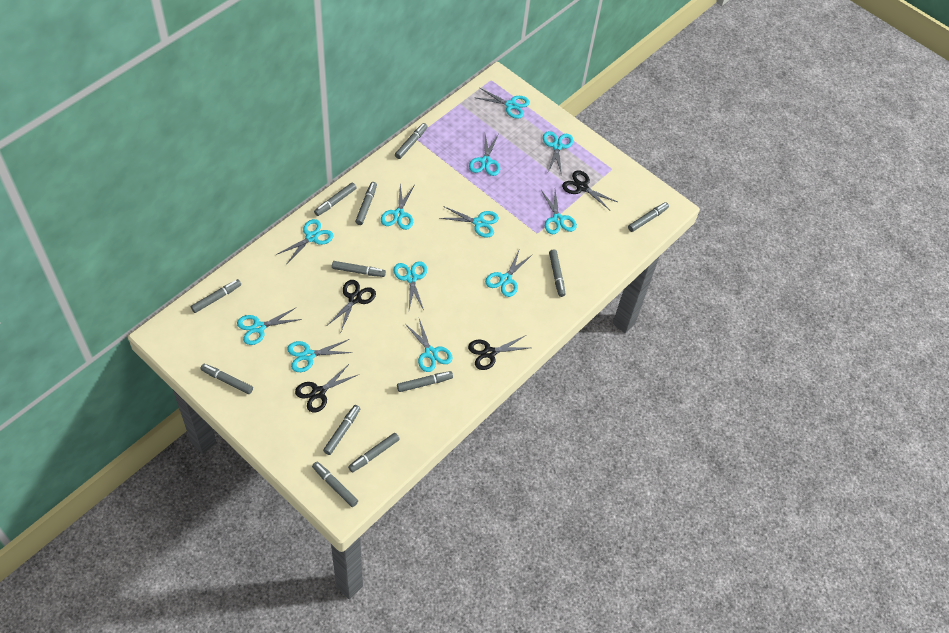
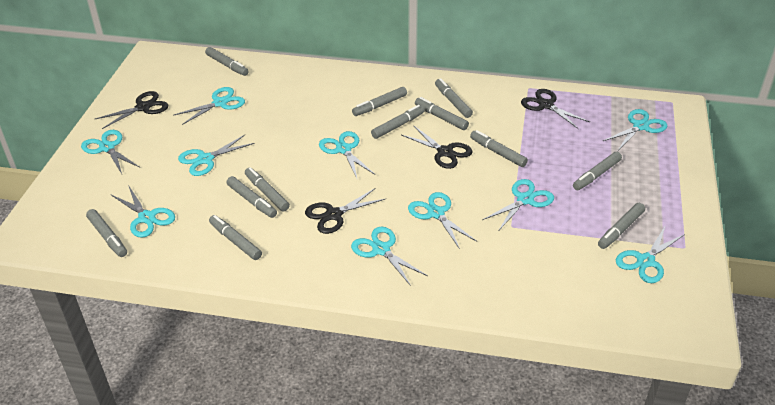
turquoise scissors: [237,307,302,345] [276,219,334,263] [287,339,353,372] [381,183,414,230] [394,261,427,310] [404,319,453,372] [440,206,499,238] [469,135,500,176] [477,88,530,119] [485,248,533,297] [541,190,577,234] [543,131,573,176] = 12 -> [81,130,139,174] [110,185,175,238] [173,87,245,125] [178,135,255,176] [319,131,375,178] [351,226,428,286] [408,192,477,249] [482,179,554,230] [603,109,667,150] [616,225,685,283] = 10

